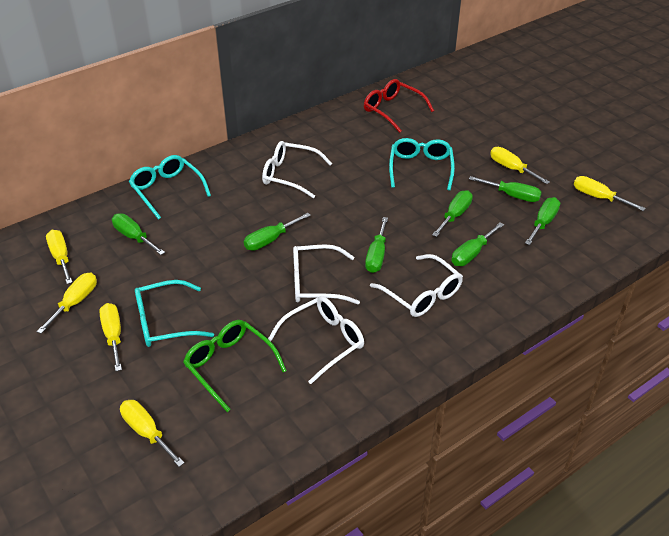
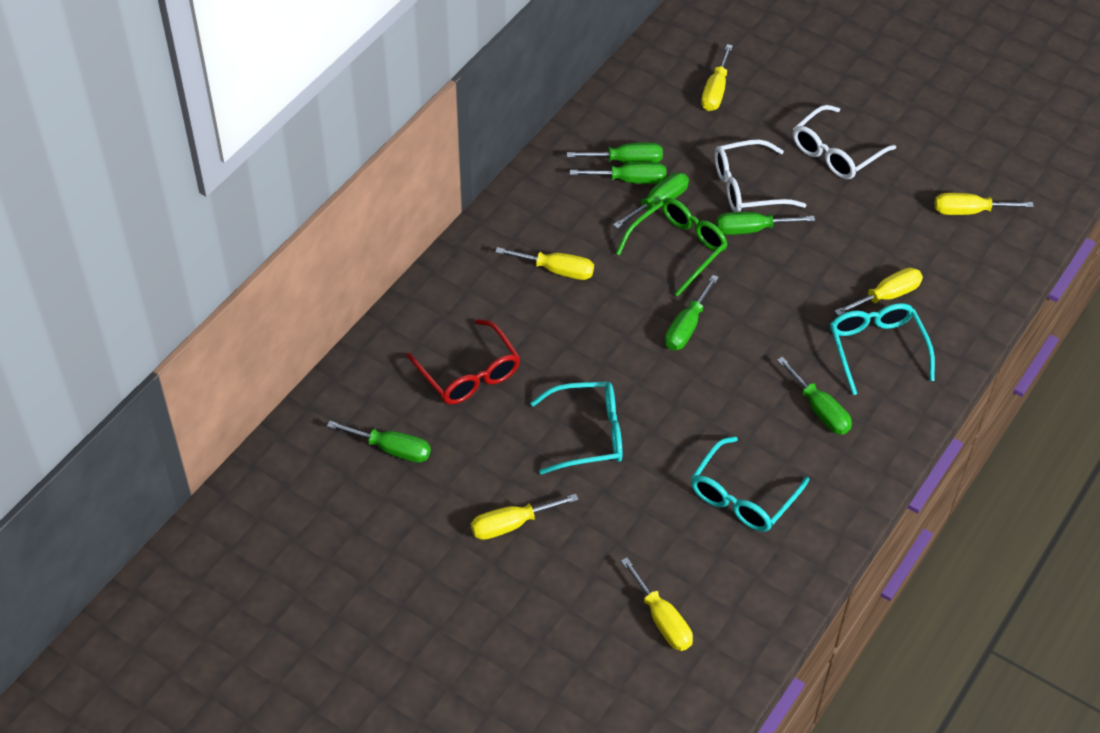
white glasses: [262,141,332,198] [268,296,364,384] [293,244,360,304] [370,254,463,317] = 4 -> [715,140,806,212] [793,105,896,179] = 2

